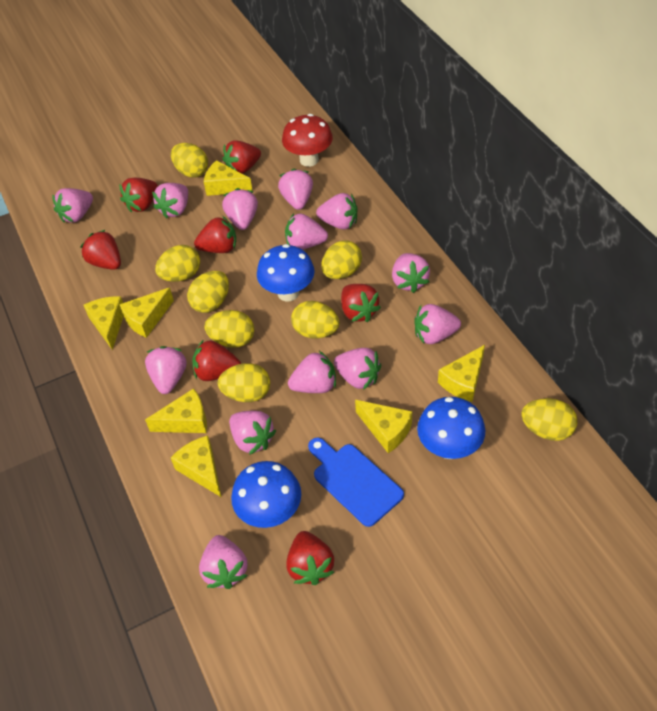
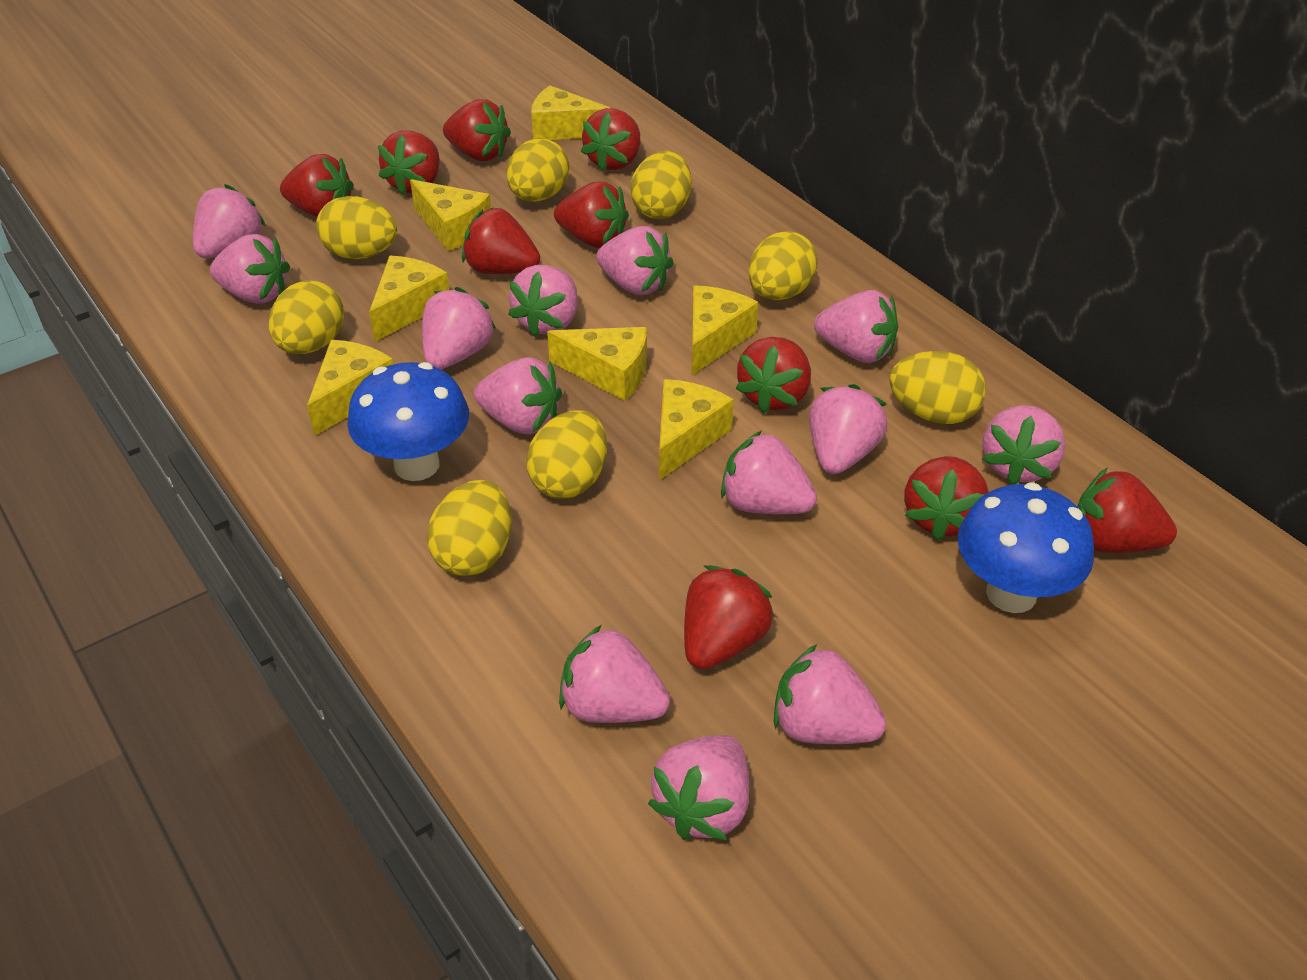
blue cutting board: [308,438,404,527] = 1 -> none = 0
blue mushroom: [231,461,301,528] [257,244,315,302] [417,397,485,459] = 3 -> [347,362,469,481] [958,482,1094,613] = 2
red mushroom: [282,114,333,167] = 1 -> none = 0
red strawberry: [80,230,121,270] [119,178,158,212] [192,340,241,381] [194,216,236,253] [223,140,261,174] [286,531,334,585] [341,284,381,322] = 7 -> [280,154,354,217] [378,131,440,195] [443,99,511,161] [462,207,540,274] [554,181,629,248] [581,108,640,172] [684,565,774,669] [736,337,811,413] [904,456,989,541] [1077,468,1177,553] = 10

